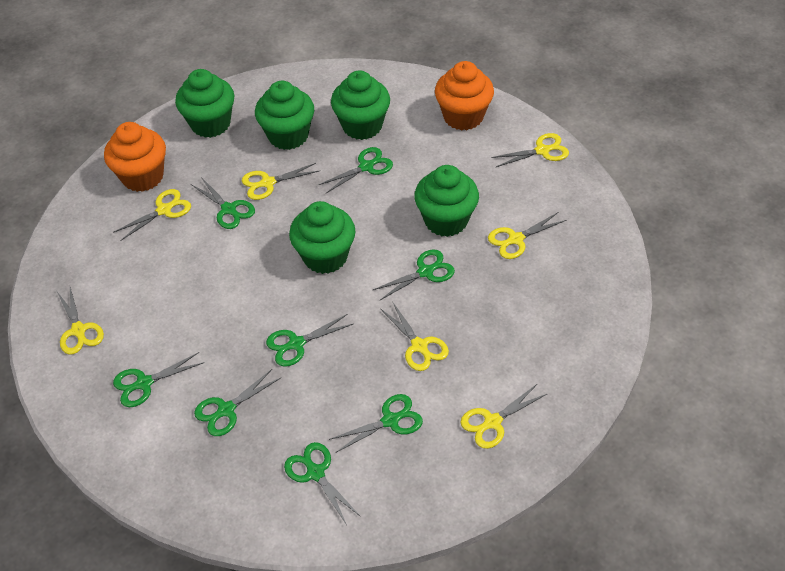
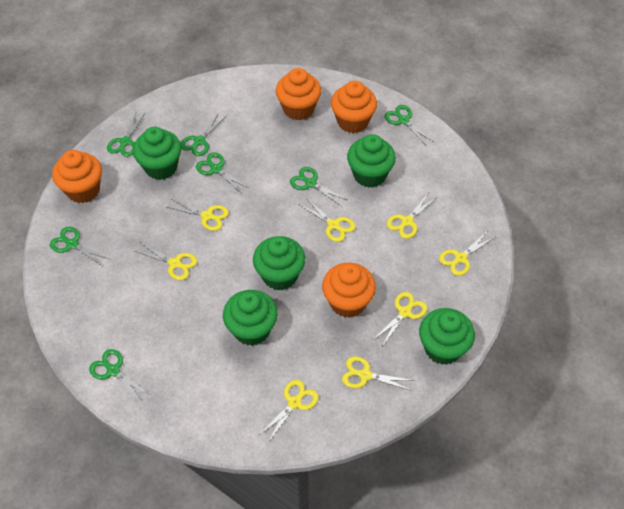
green scissors: [113,352,204,407] [191,177,255,229] [194,369,281,436] [266,314,353,367] [284,442,361,525] [319,147,393,193] [329,394,423,452] [373,249,455,301] = 8 -> [50,227,109,266] [89,349,150,403] [107,113,145,157] [181,114,225,156] [196,153,248,194] [290,167,347,206] [385,105,434,145] = 7
orange cupcake: [104,122,166,192] [435,61,494,130] = 2 -> [52,150,102,203] [275,68,321,120] [322,263,376,318] [331,81,377,133] = 4
yellow scissors: [57,287,104,355] [113,189,191,241] [242,163,319,200] [380,301,449,371] [460,384,547,449] [488,212,566,259] [491,133,569,167] = 7 -> [135,243,197,280] [167,199,229,231] [258,380,319,443] [300,198,355,242] [342,356,414,391] [373,292,427,346] [387,194,436,239] [439,233,495,276] = 8

